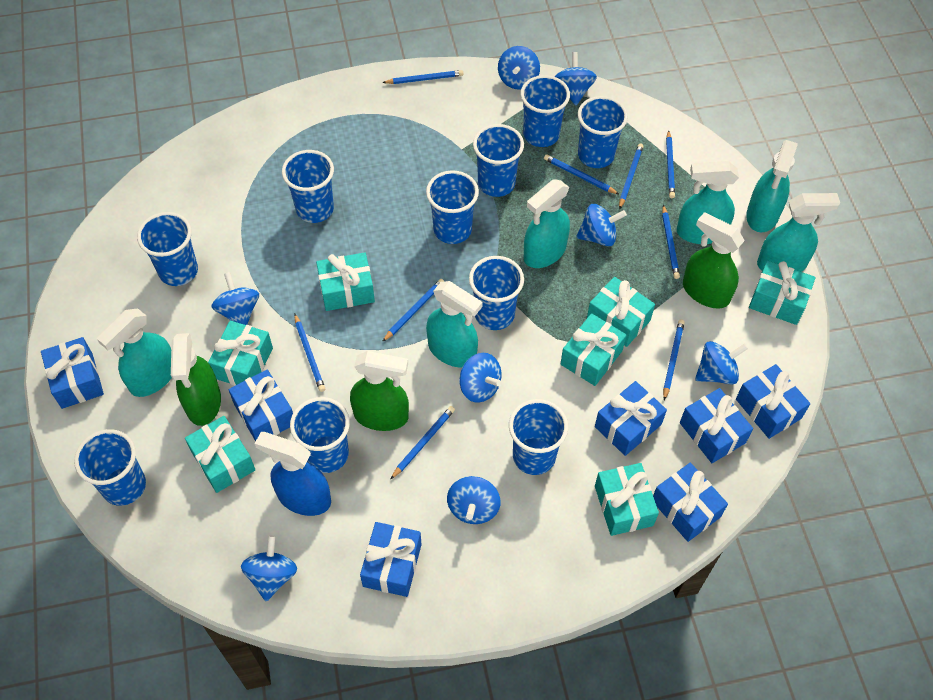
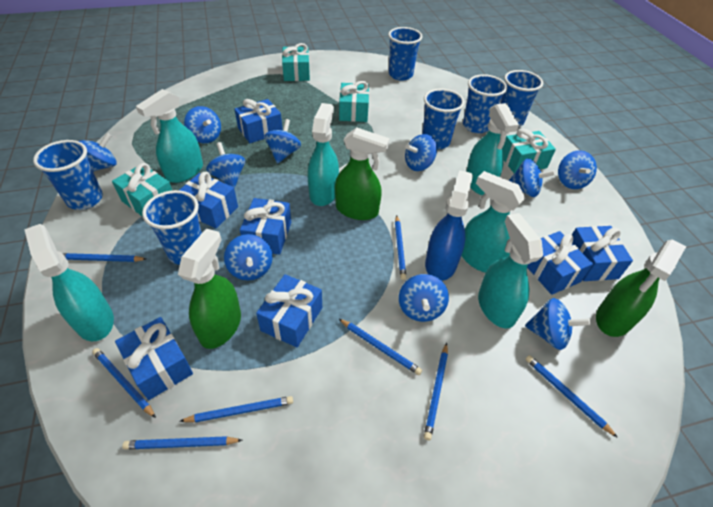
blue cup: [74,429,146,506] [137,212,198,286] [282,150,334,223] [290,397,350,473] [426,170,479,244] [469,256,524,330] [473,124,524,197] [509,399,568,475] [520,75,570,147] [578,96,628,168] = 10 -> [33,140,103,210] [142,190,202,265] [388,27,422,81] [422,89,465,150] [463,74,507,133] [500,70,543,127] = 6
blue pencil: [294,314,325,392] [382,70,463,84] [382,279,444,342] [390,406,455,480] [544,154,619,194] [619,143,644,210] [662,205,680,279] [663,319,685,400] [666,130,675,198] = 9 -> [63,253,146,262] [92,348,156,418] [122,436,243,449] [180,396,293,422] [339,319,422,375] [395,216,406,280] [424,343,448,440] [525,355,618,438] = 8
blue spinning top: [212,272,259,325] [241,535,297,601] [447,476,500,524] [459,353,502,403] [498,46,540,90] [555,52,597,106] [576,204,627,247] [695,341,748,385] = 8 -> [79,133,117,172] [184,106,221,143] [206,142,245,188] [224,234,273,281] [264,119,301,163] [399,274,449,322] [405,134,437,171] [509,159,555,197] [525,298,591,350] [558,150,597,189] = 10
turquoise gift: [185,416,255,493] [208,321,273,386] [316,252,375,311] [561,313,627,386] [587,277,655,347] [595,463,659,536] [749,260,816,325] = 7 -> [112,163,172,217] [282,43,310,81] [339,81,369,122] [502,128,556,173] = 4

